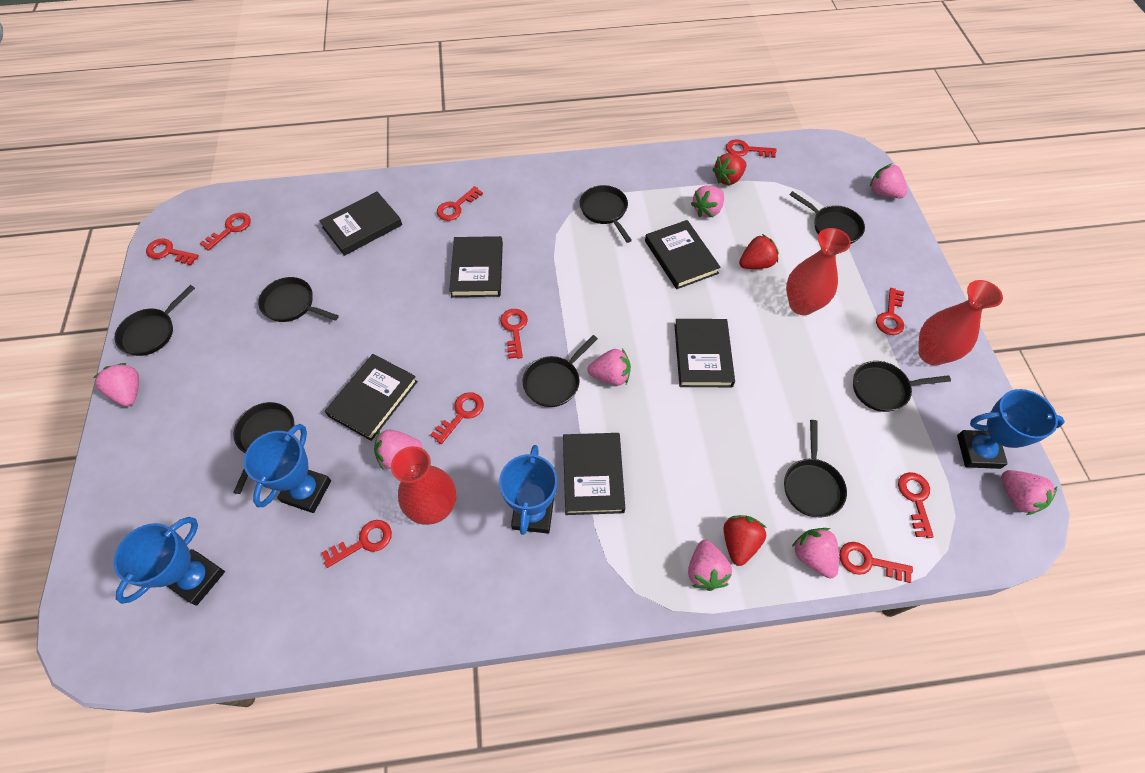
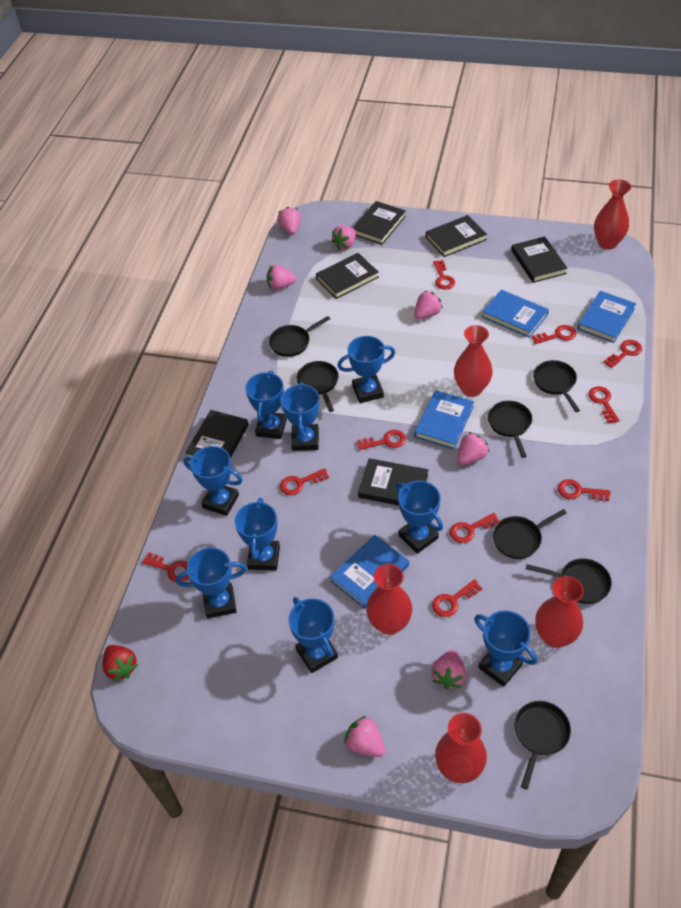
black pan: [115,285,195,356] [233,402,294,494] [258,277,339,322] [523,335,598,407] [580,185,632,243] [784,420,847,517] [789,191,865,244] [853,361,951,412] = 8 -> [269,316,330,357] [296,361,339,412] [487,401,532,458] [492,509,567,559] [514,701,571,789] [526,559,612,604] [533,360,580,412] = 7
blue book: none = 0 -> [330,535,409,609] [414,390,474,449] [482,290,549,338] [577,291,636,343] = 4
blue trophy: [114,517,225,606] [244,424,331,513] [499,445,557,535] [957,389,1065,469] = 4 -> [176,547,247,619] [184,446,243,516] [235,498,280,571] [245,370,287,439] [281,382,320,451] [289,597,338,673] [337,336,395,403] [396,481,443,554] [474,610,537,687] = 9
pink strawberry: [93,363,139,406] [374,430,422,469] [587,348,631,386] [688,540,732,591] [691,185,724,218] [792,528,839,578] [870,163,907,198] [1001,470,1057,515] = 8 -> [266,265,296,290] [277,207,301,235] [331,225,356,250] [344,716,385,757] [414,291,443,319] [431,650,466,690] [457,432,489,465] = 7
red strawberry: [712,153,747,185] [724,515,767,566] [739,234,779,269] = 3 -> [103,645,138,681] = 1
red vase: [391,446,456,525] [786,228,851,315] [918,280,1003,365] = 3 -> [366,564,412,635] [435,713,487,783] [454,325,493,397] [535,576,584,648] [594,179,631,250] = 5

